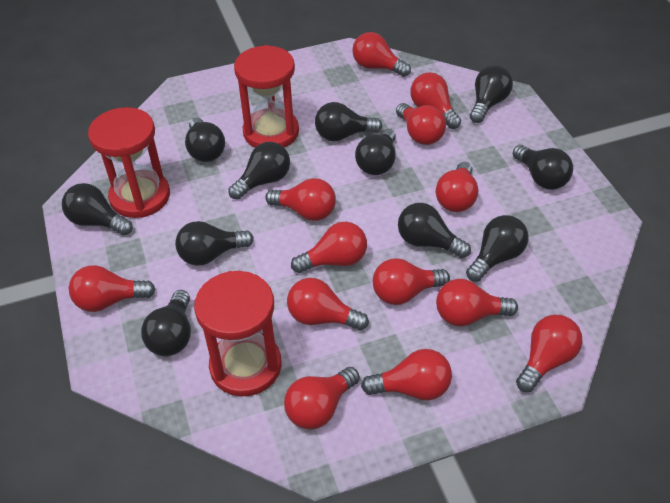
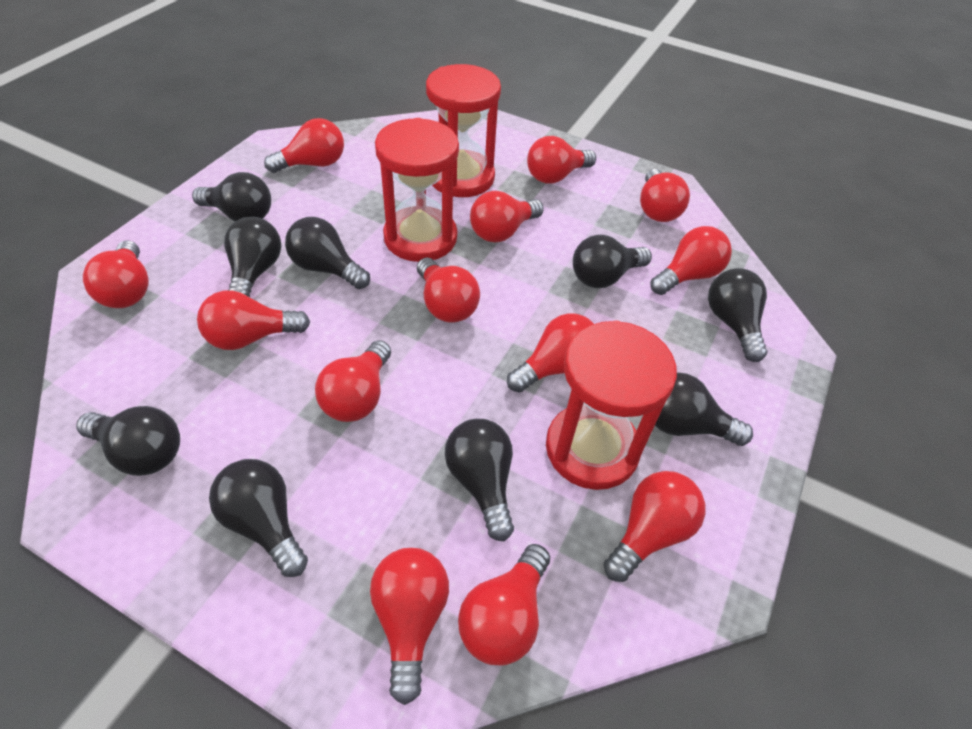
black light bulb: [62,183,133,235] [141,290,191,356] [175,221,254,266] [185,117,225,162] [228,142,290,200] [315,102,382,141] [355,129,396,175] [398,203,471,258] [466,215,529,282] [470,65,513,123] [513,145,573,190] = 11 -> [76,406,180,476] [192,172,271,221] [209,459,308,577] [224,217,281,297] [285,217,370,289] [445,419,514,541] [573,235,652,288] [655,372,753,446] [708,268,767,362] = 9

